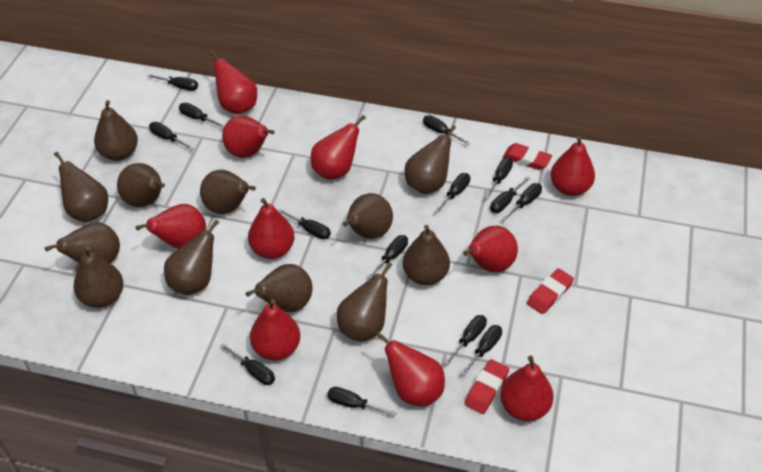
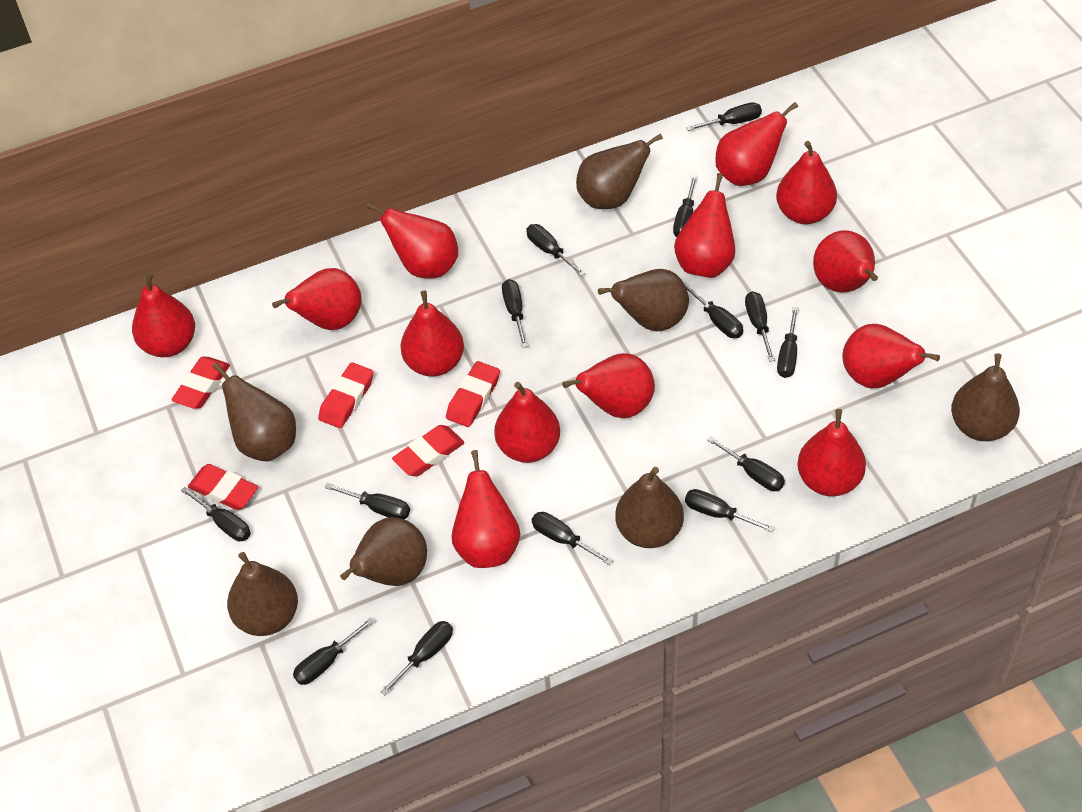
brown pear: [45,222,120,263] [54,152,108,222] [73,246,123,308] [94,100,138,161] [117,163,165,207] [164,220,219,295] [200,170,256,214] [246,264,313,312] [337,262,392,342] [343,193,393,239] [403,225,450,285] [405,125,456,194] = 12 -> [213,363,296,462] [227,552,298,636] [340,517,427,586] [576,133,663,209] [598,269,689,331] [615,467,684,548] [951,353,1020,441] = 7
red eraser: [465,359,509,414] [503,143,552,170] [527,268,574,314] = 3 -> [171,357,230,409] [188,464,258,510] [318,362,374,428] [392,425,464,476] [446,361,500,427] = 5
red pear: [136,204,206,249] [210,50,257,115] [222,116,275,158] [248,198,294,259] [250,299,300,360] [311,115,366,180] [376,332,445,406] [463,226,518,272] [500,355,554,421] [550,136,595,196] = 10 -> [132,273,195,357] [272,268,362,330] [367,202,458,279] [401,291,464,377] [452,450,520,568] [494,382,560,463] [562,353,655,418] [674,173,735,278] [715,102,798,186] [776,141,837,224] [797,409,866,496] [813,230,878,293] [842,324,940,388] = 13

